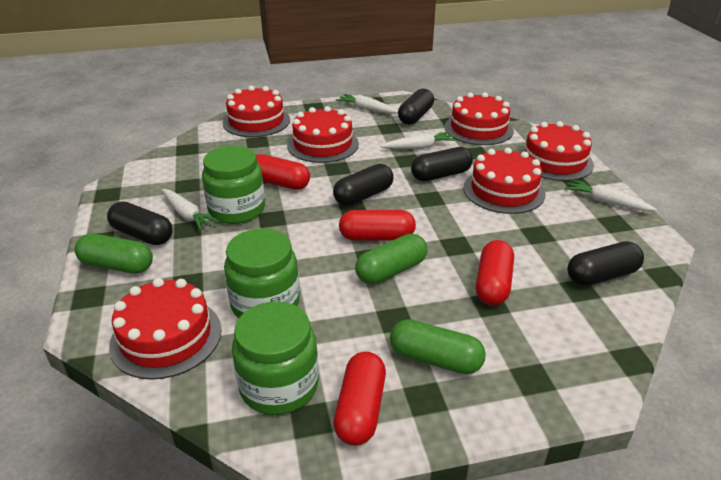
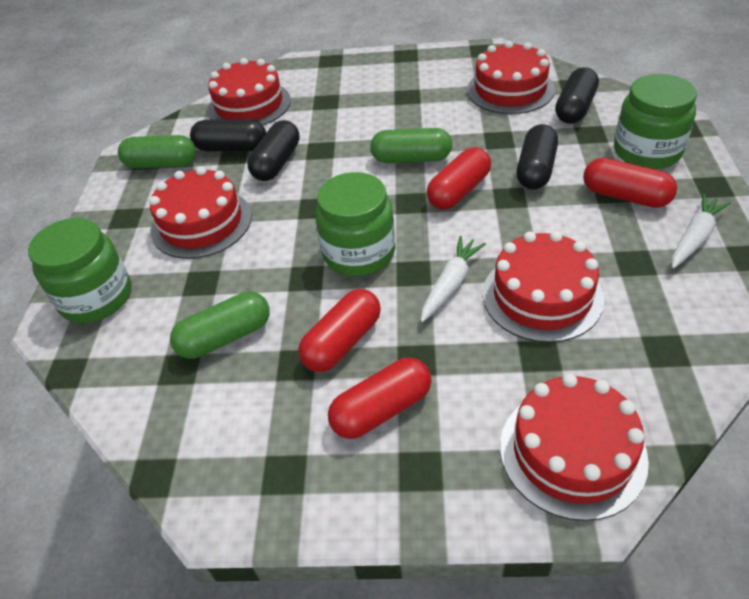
black capsule: [107,201,173,245] [333,164,393,206] [398,89,434,125] [411,147,473,181] [567,241,644,286] = 5 -> [190,119,266,151] [248,120,300,181] [516,124,558,189] [555,67,599,124] = 4
red cake: [109,278,221,380] [222,86,290,137] [287,106,359,163] [444,92,514,145] [464,148,545,214] [519,121,594,181] = 6 -> [149,166,252,259] [208,58,291,125] [467,41,555,114] [483,231,604,343] [500,373,649,521] = 5
white carrot: [162,189,219,231] [336,94,398,114] [381,132,456,149] [565,179,657,211] = 4 -> [421,236,486,322] [672,193,731,268] = 2

